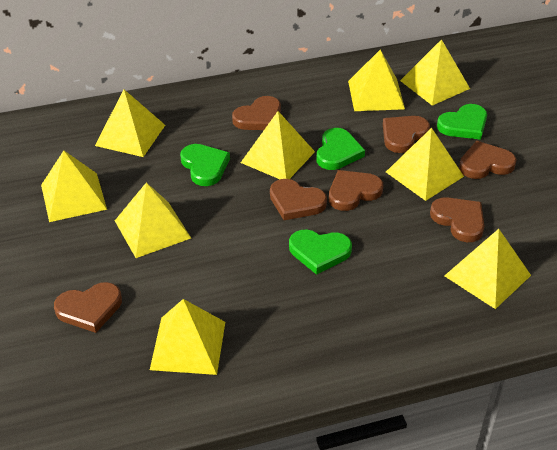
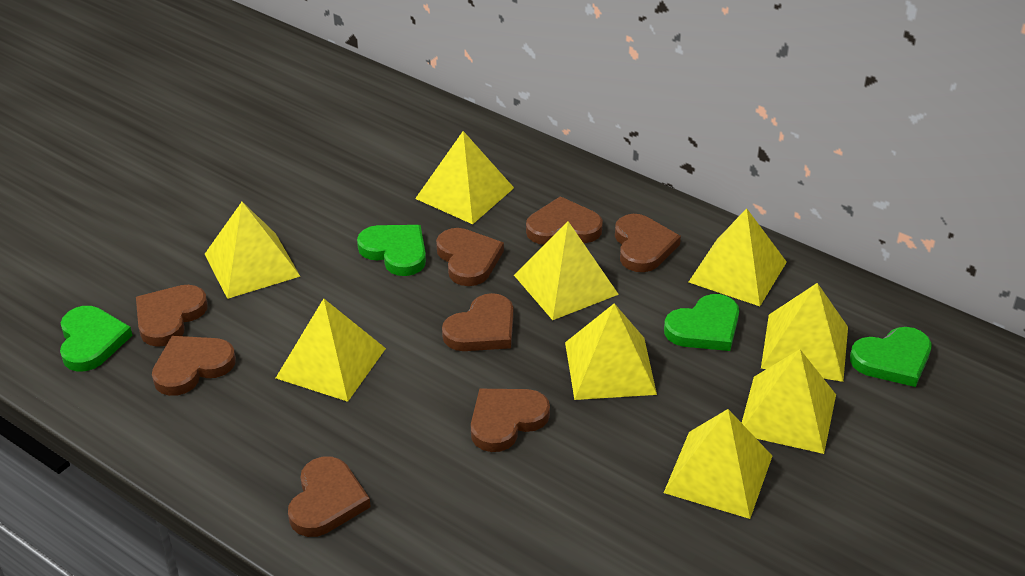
brown heart: [54,282,122,333] [232,96,281,130] [270,179,327,220] [329,170,383,211] [383,116,430,153] [430,197,484,242] [459,141,517,179] = 7 -> [136,285,208,347] [152,336,236,396] [288,456,371,537] [436,228,504,286] [442,293,513,351] [471,389,550,452] [526,196,603,245] [615,214,681,272] = 8

